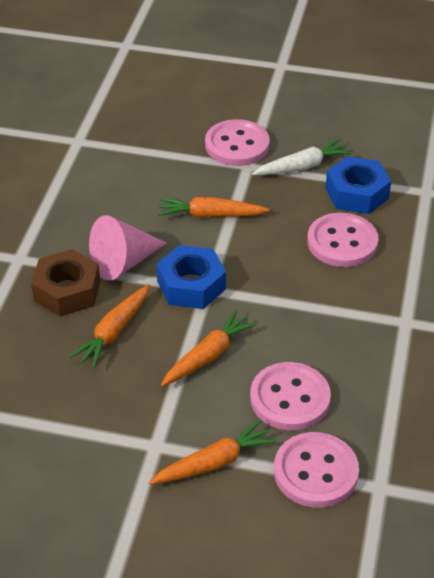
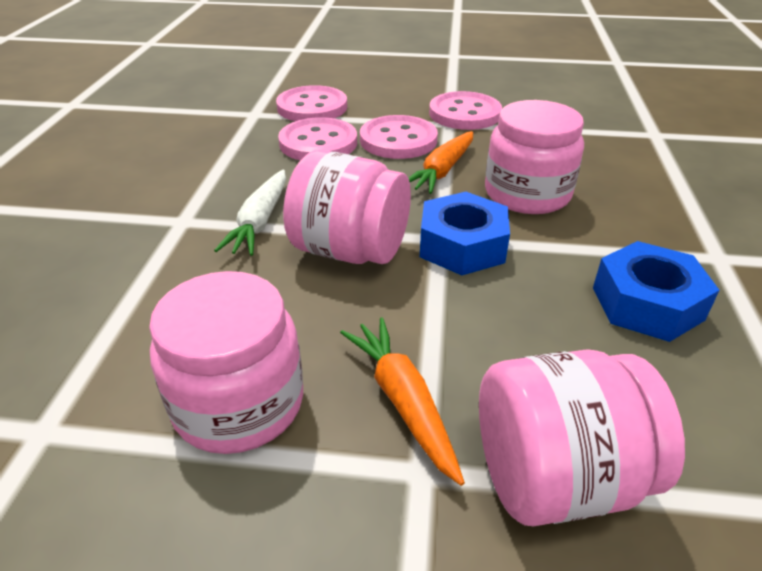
brown nut: [31,249,100,317] = 1 -> none = 0
orange carrot: [69,284,150,368] [149,419,276,485] [158,197,269,218] [161,309,257,387] = 4 -> [340,317,465,486] [409,131,473,194] = 2
pink cone: [89,215,167,280] = 1 -> none = 0
pink jar: none = 0 -> [149,271,303,454] [283,150,411,264] [479,349,685,526] [485,100,584,214] = 4

